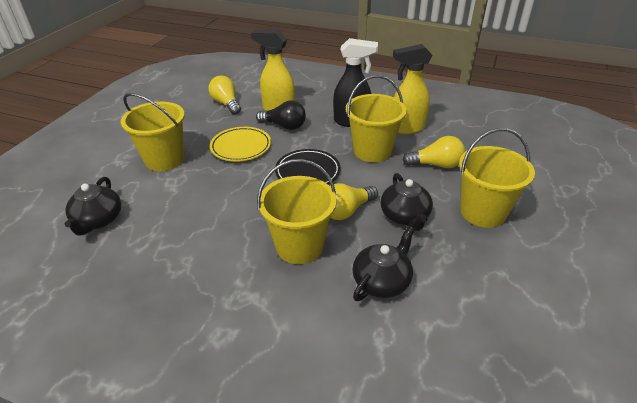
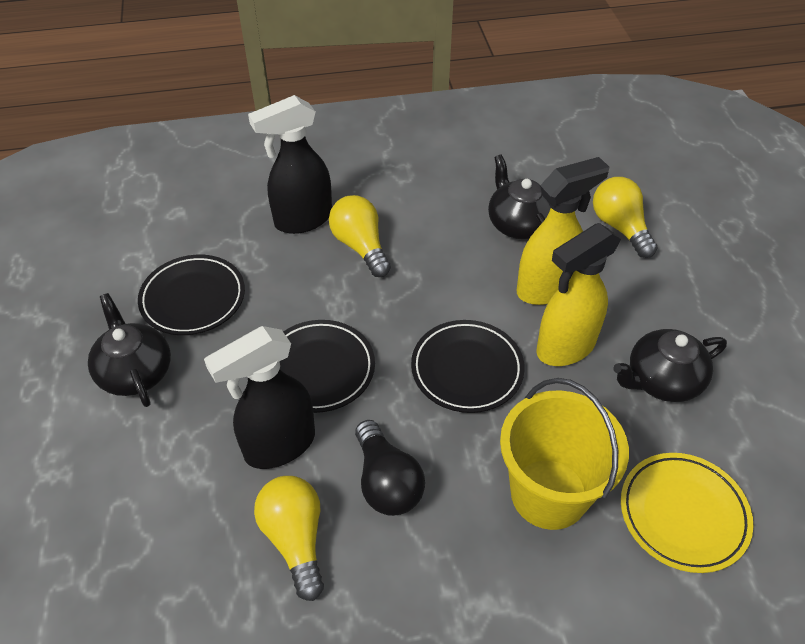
black plate: [275,149,341,184] = 1 -> [138,255,245,335] [280,320,375,413] [411,320,525,413] = 3
black spray bottle: [333,38,378,127] = 1 -> [204,326,315,469] [248,95,332,234] = 2
yellow bucket: [121,93,185,171] [257,159,337,264] [346,75,407,162] [459,128,535,228] = 4 -> [500,378,629,530] = 1

